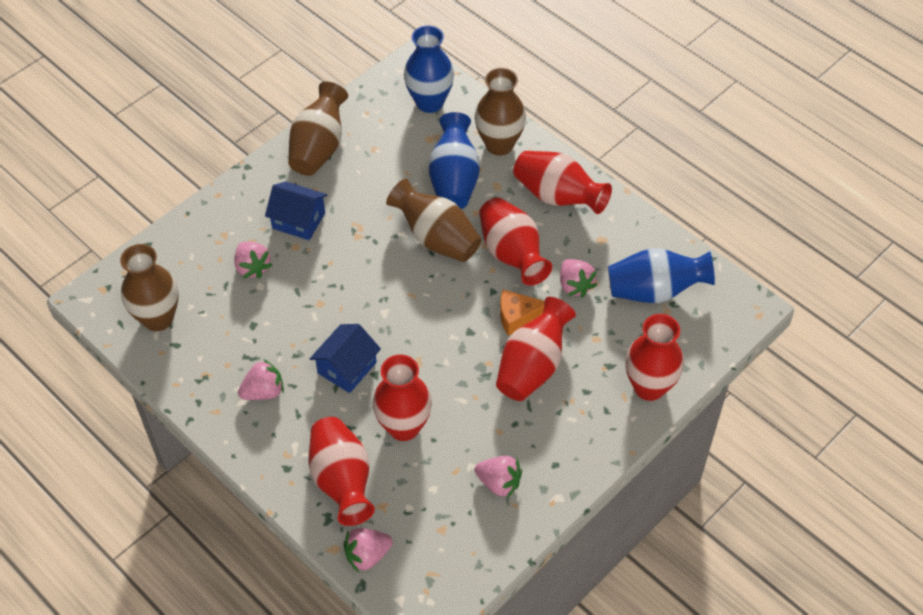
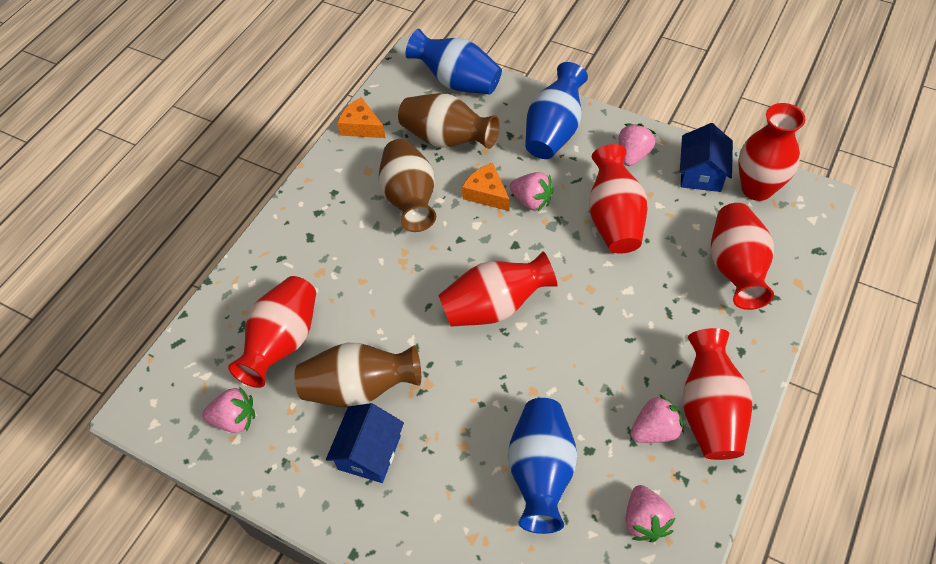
brown vase: [120,244,179,331] [288,82,348,176] [386,178,481,262] [475,68,526,155] = 4 -> [294,343,421,407] [379,139,436,232] [398,93,500,149] = 3
orange cheese: [500,289,545,336] = 1 -> [337,97,386,138] [462,163,510,211] = 2

